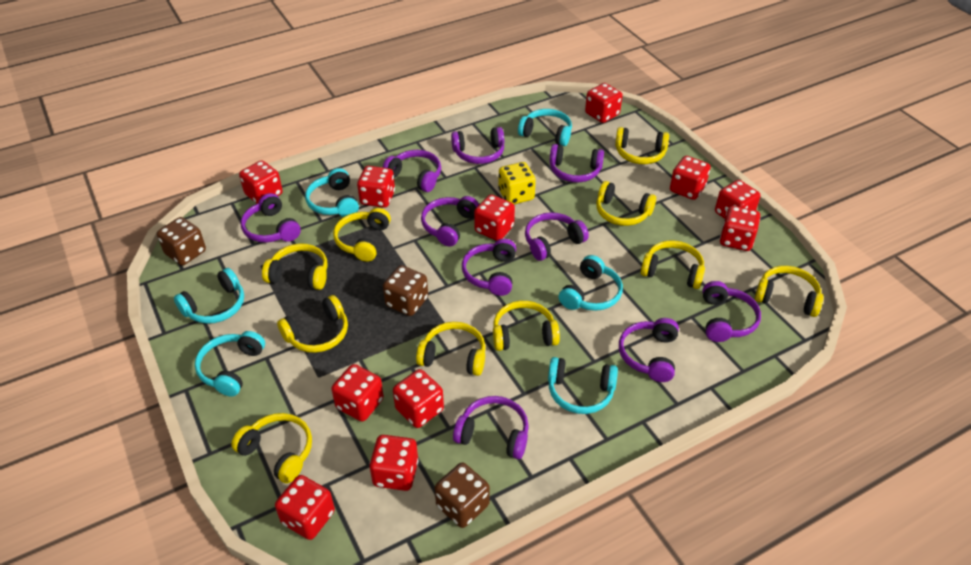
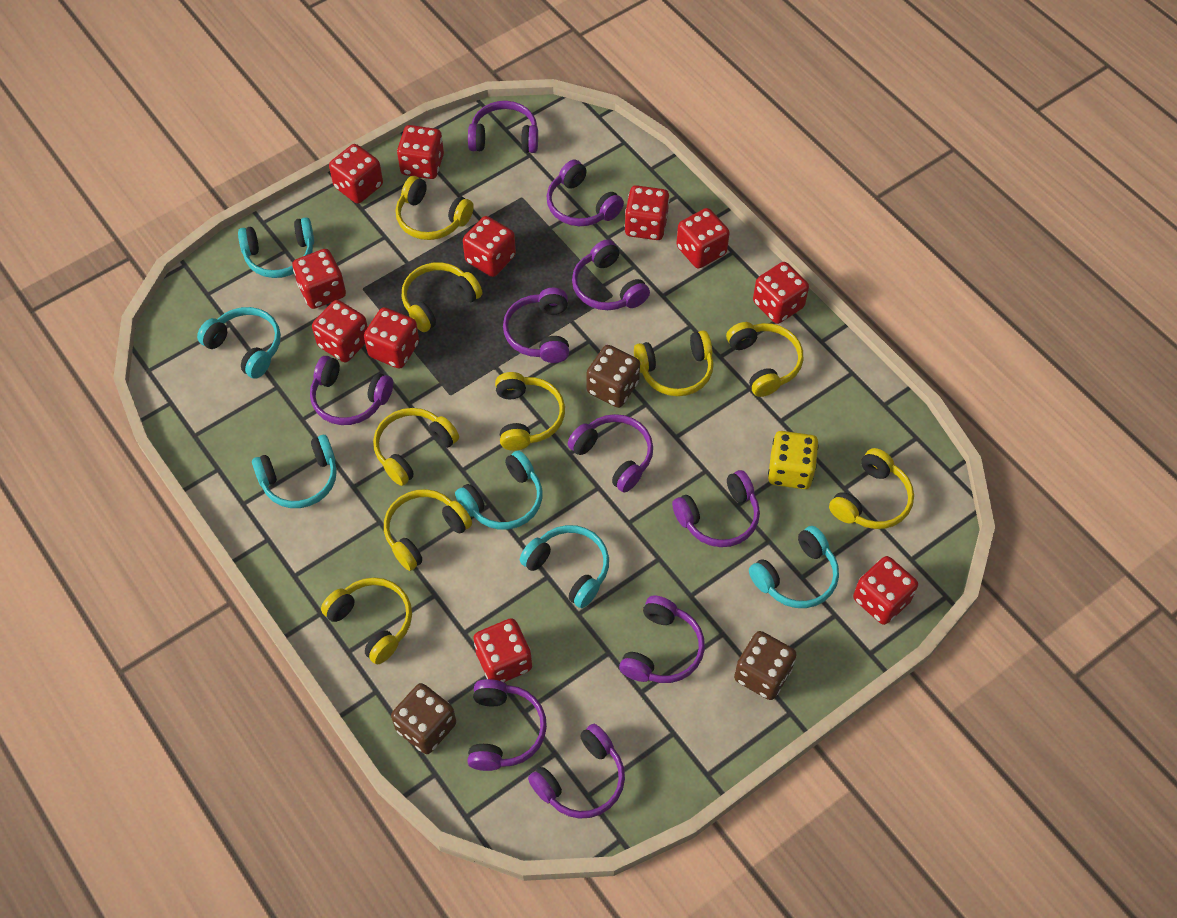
yellow headphones: [231,413,312,483] [262,243,328,290] [277,295,348,353] [333,208,391,262] [416,322,486,376] [493,301,560,351] [596,181,656,226] [615,127,669,164] [641,240,705,289] [755,266,824,317] = 10 -> [321,577,412,664] [373,408,459,486] [384,489,472,571] [396,176,474,240] [402,262,482,332] [495,372,565,451] [634,330,714,396] [726,322,803,397] [829,448,914,529] = 9

